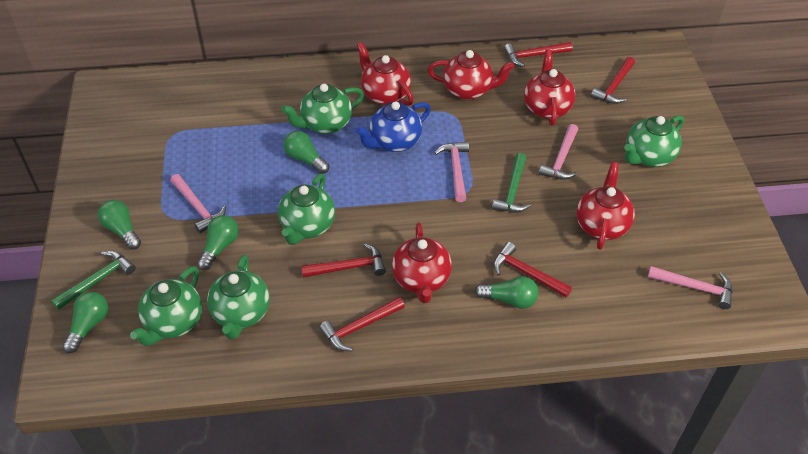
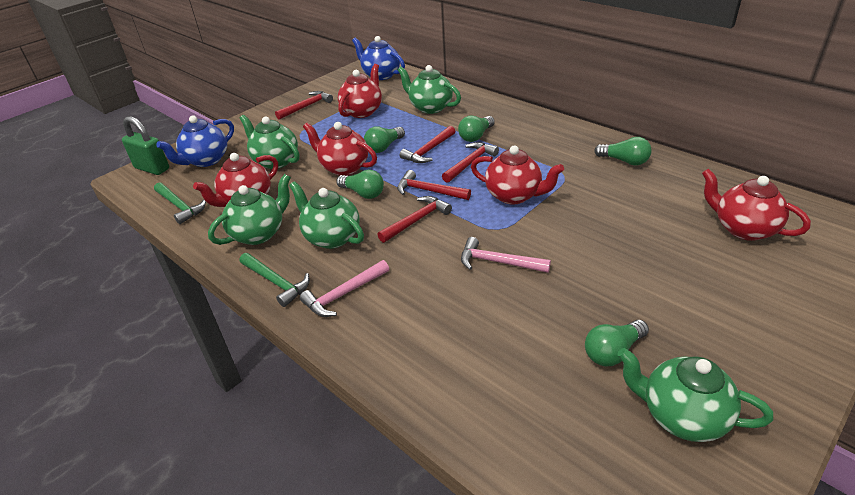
blue teapot: [356,101,431,152] = 1 -> [156,115,234,167] [352,36,405,80] = 2
green padlock: none = 0 -> [122,116,169,175] = 1
pink hammer: [170,174,226,233] [435,141,469,202] [539,124,578,180] [648,266,733,309] = 4 -> [300,260,389,317] [461,237,551,273] = 2

